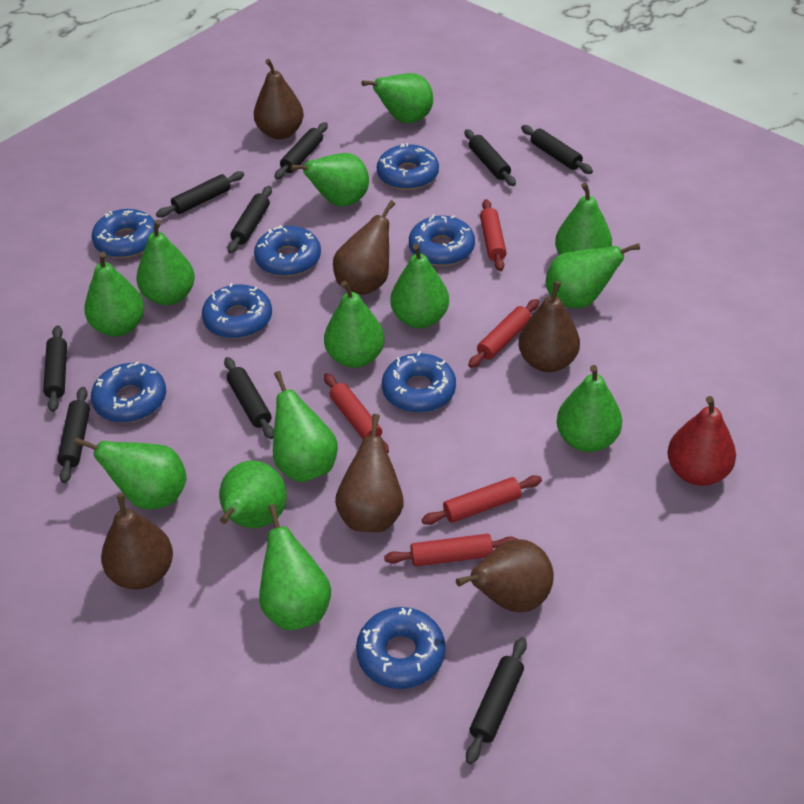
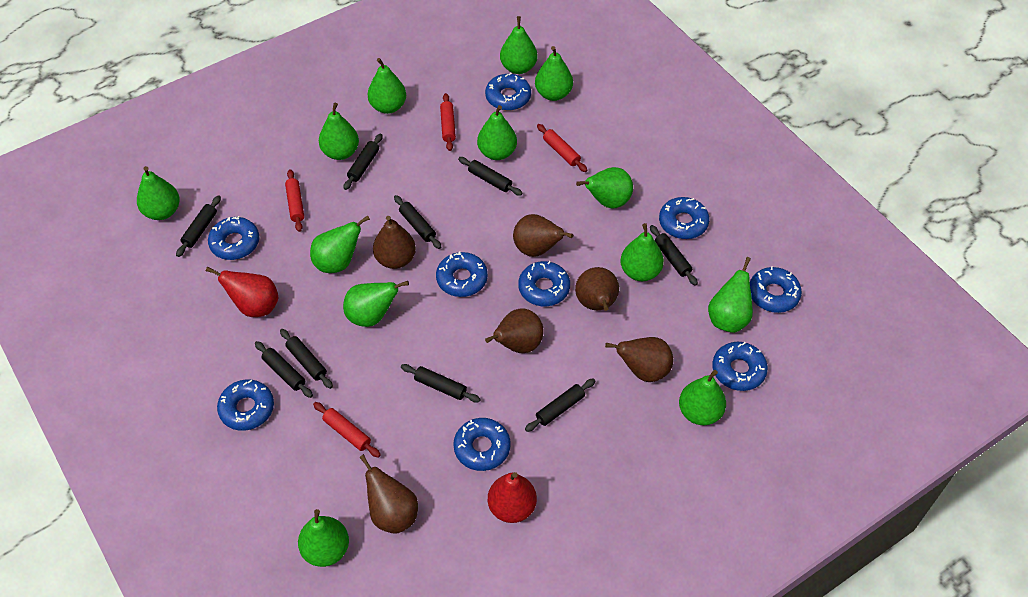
blue donut: [91,362,166,423] [92,209,155,258] [202,283,272,339] [254,225,321,276] [356,607,445,689] [377,143,439,190] [382,351,456,413] [409,215,475,266] = 8 -> [208,216,259,260] [217,379,274,431] [436,251,488,297] [453,418,511,471] [485,73,531,111] [518,261,570,306] [659,197,709,239] [712,342,768,391] [750,266,802,313] = 9
red pear: [667,396,736,486] = 1 -> [206,267,278,317] [488,472,537,523] = 2
red rolling pin: [324,373,389,453] [384,534,517,567] [421,475,542,525] [468,299,539,368] [480,199,507,271] = 5 -> [285,169,304,232] [313,402,381,458] [440,93,456,151] [537,124,587,172] = 4

